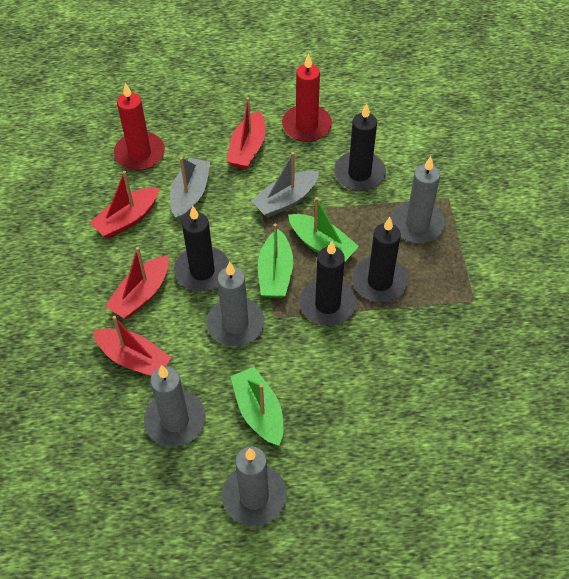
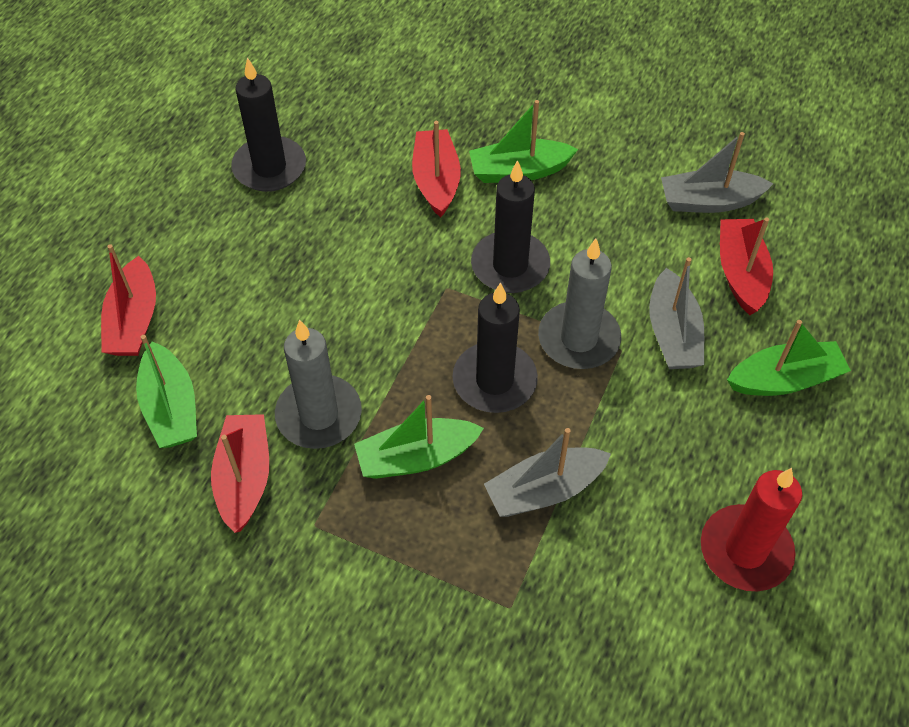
black candle: [174,206,229,292] [299,241,357,326] [334,103,386,191] [352,217,409,303] = 4 -> [231,57,306,192] [452,282,538,413] [471,160,550,293] = 3
green boat: [230,367,283,446] [258,223,293,298] [288,197,359,262] = 3 -> [136,335,197,448] [354,395,484,479] [469,100,578,183] [727,320,851,396] = 4
grey boat: [170,157,210,221] [251,152,319,218] = 2 -> [484,428,611,517] [649,257,704,369] [661,132,773,213] = 3
grey candle: [144,365,206,447] [206,262,264,347] [222,447,287,526] [391,157,445,243] = 4 -> [275,319,362,449] [538,238,621,369] = 2
red candle: [114,83,165,171] [282,53,332,142] = 2 -> [701,468,802,591] = 1

